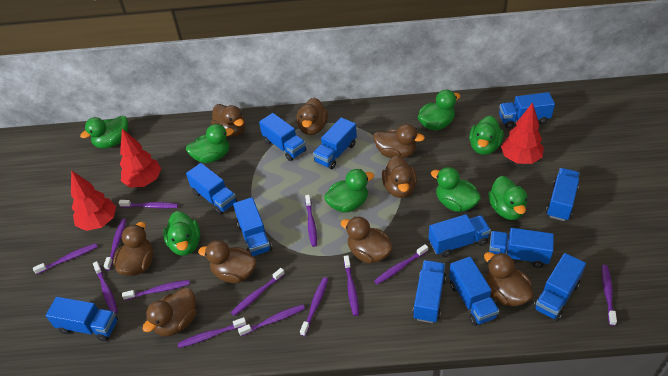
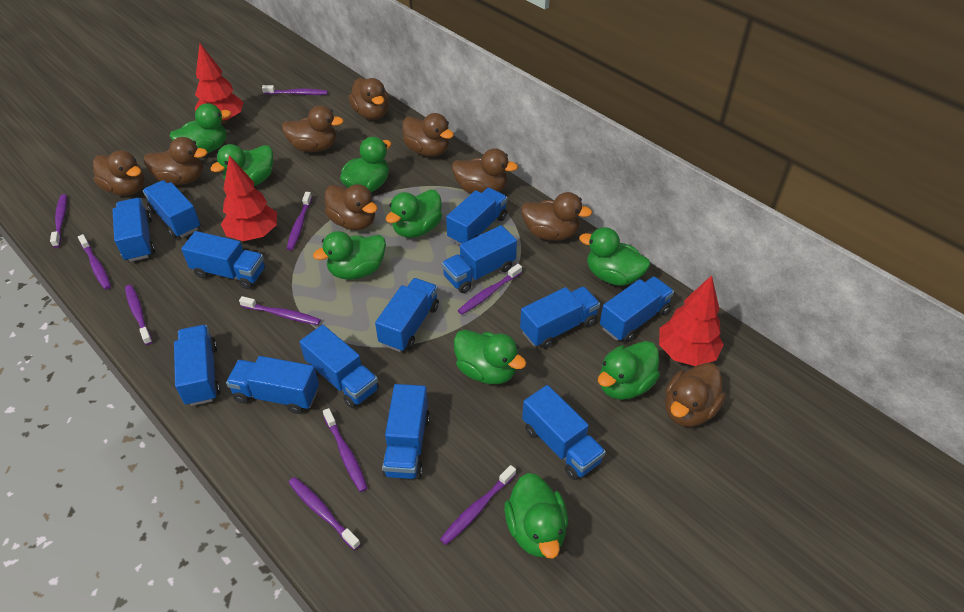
blue truck: [45,297,118,341] [186,163,237,215] [233,197,272,256] [259,113,306,161] [313,117,357,169] [412,260,446,323] [429,214,491,257] [449,257,499,326] [489,228,554,268] [499,92,555,128] [533,253,586,321] [546,168,580,221] = 12 -> [112,198,155,262] [143,180,200,238] [174,325,220,406] [181,231,265,289] [226,356,319,414] [300,325,379,408] [375,278,439,352] [382,384,430,479] [442,225,517,293] [446,188,508,245] [520,286,600,349] [522,385,606,480] [600,276,674,342] = 13
green duck: [80,115,128,149] [163,211,201,256] [186,124,234,163] [324,169,374,212] [418,90,460,130] [431,167,481,212] [469,116,504,155] [488,176,527,220] = 8 -> [170,103,231,153] [210,144,273,186] [313,231,386,280] [340,137,391,192] [386,190,442,238] [454,330,526,384] [504,473,568,559] [579,227,650,286] [598,341,660,400] = 9
purple toothbrush: [33,243,98,275] [93,261,118,314] [104,219,126,270] [119,200,178,208] [122,280,190,300] [177,317,246,348] [231,268,285,316] [238,304,305,336] [300,277,328,336] [305,195,317,247] [344,255,359,316] [374,244,428,284] [602,265,617,326] = 13 -> [50,194,67,248] [78,234,111,290] [125,285,152,345] [239,296,321,325] [262,85,328,95] [287,192,312,250] [289,477,361,550] [323,408,368,492] [440,465,516,545] [458,264,522,315] = 10

